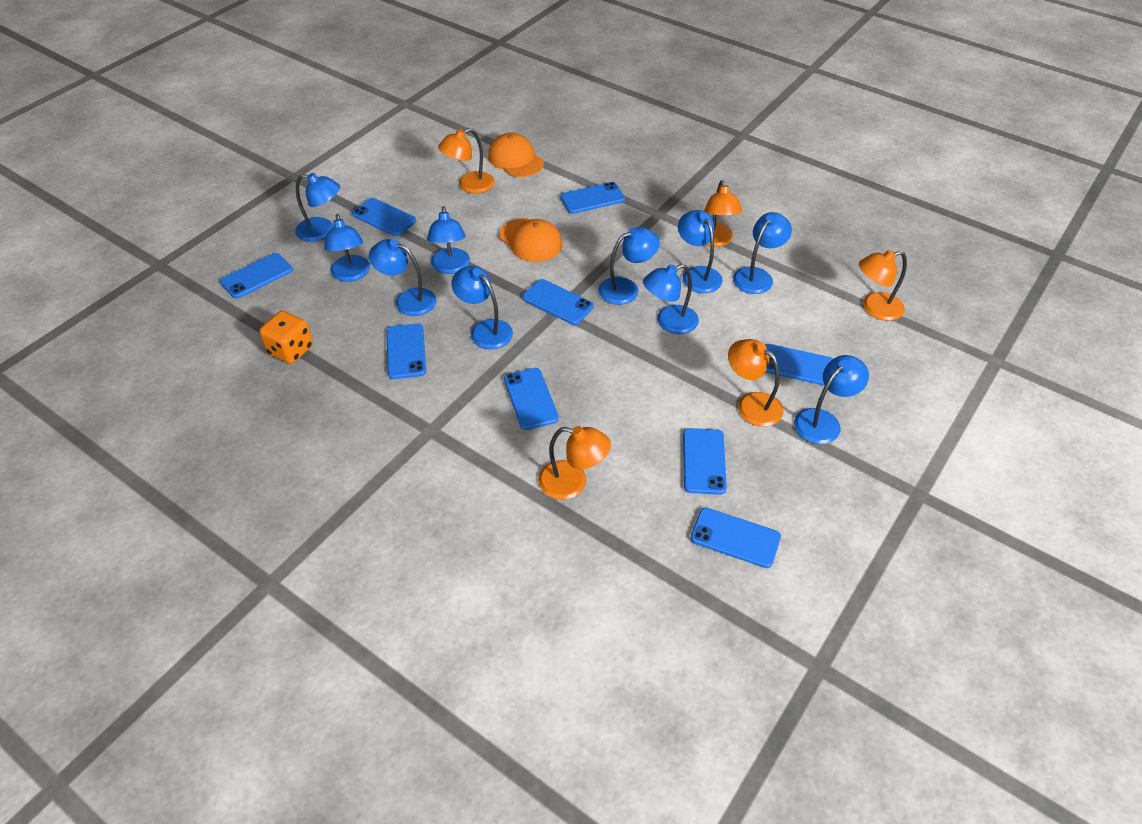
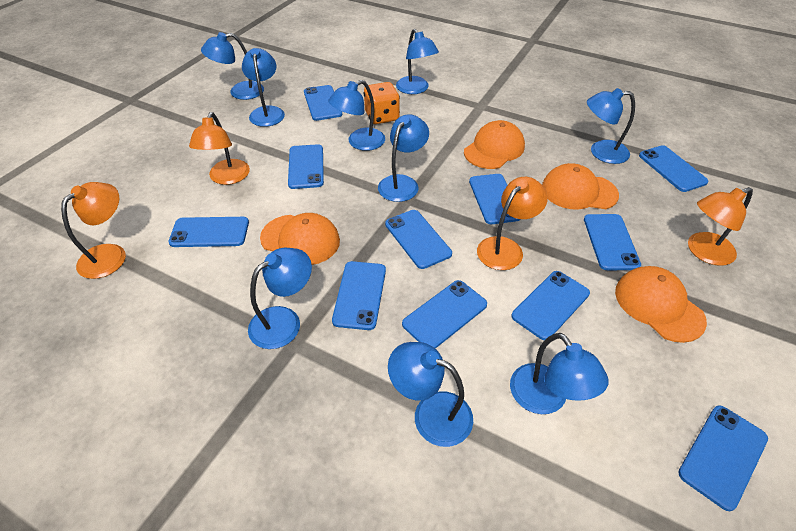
blue lamp: [295,173,340,242] [324,214,370,282] [369,239,437,316] [427,206,470,274] [451,266,513,349] [598,227,660,305] [643,264,699,334] [678,210,723,293] [733,212,792,294] [794,355,869,444] = 10 -> [201,32,264,100] [242,48,285,127] [248,248,312,349] [328,80,385,151] [378,114,429,202] [388,342,473,447] [396,29,439,94] [510,333,608,414] [587,88,635,164] = 9
blue phone: [220,253,293,299] [352,198,416,236] [386,323,426,379] [504,368,559,430] [522,279,594,325] [560,182,625,214] [683,428,727,495] [690,508,781,568] [765,344,833,386] = 9 -> [168,217,249,247] [288,144,324,189] [304,85,342,121] [332,261,386,330] [385,210,452,269] [402,280,487,349] [469,174,521,224] [511,271,590,340] [584,214,641,270] [639,145,709,192] [678,405,768,511] = 11
orange cap: [488,133,544,177] [499,218,563,262] = 2 -> [260,213,340,265] [464,120,525,169] [542,163,619,210] [615,266,707,343] = 4
orange lamp: [438,128,495,194] [538,426,611,500] [704,180,742,247] [728,339,784,427] [859,250,907,321] = 5 -> [61,182,126,279] [189,112,250,185] [477,177,548,270] [688,187,753,266] = 4

